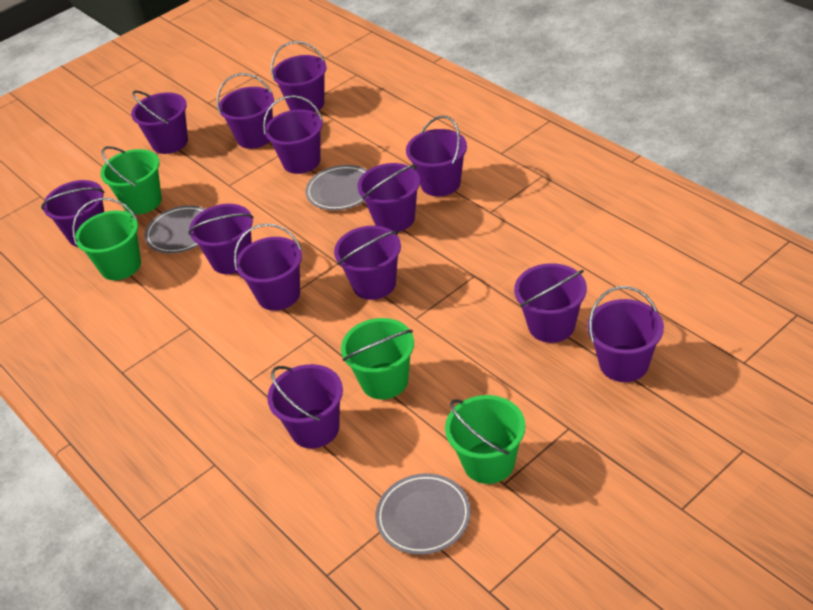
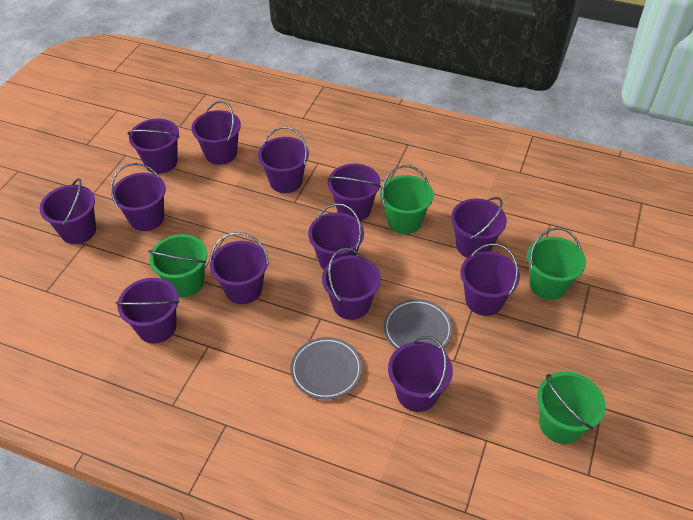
grey plate: [145,205,205,254] [305,165,368,210] [376,473,471,555] = 3 -> [290,337,362,400] [383,299,453,349] = 2

